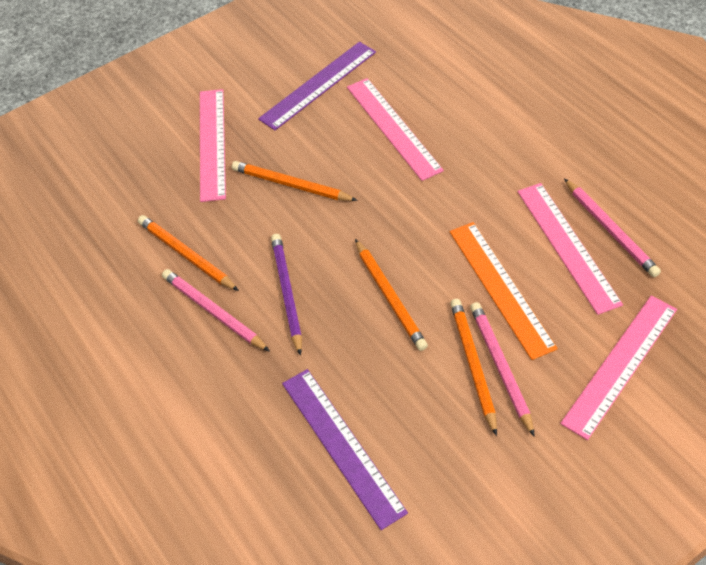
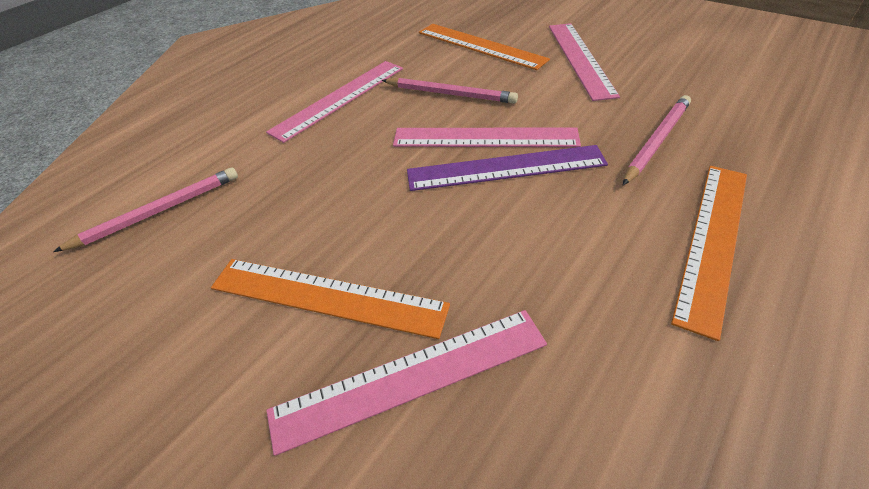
orange pencil: [138,215,239,291] [232,161,358,201] [355,239,428,351] [450,299,497,436] = 4 -> none = 0
orange ruler: [450,222,558,360] = 1 -> [211,259,450,339] [419,24,550,70] [671,166,747,341] = 3
purple pencil: [271,234,302,356] = 1 -> none = 0
purple ruler: [258,42,376,130] [282,369,408,530] = 2 -> [407,145,608,191] = 1

